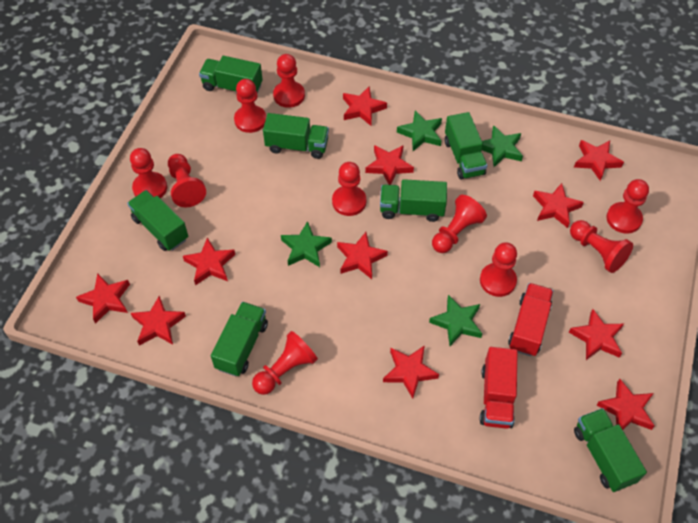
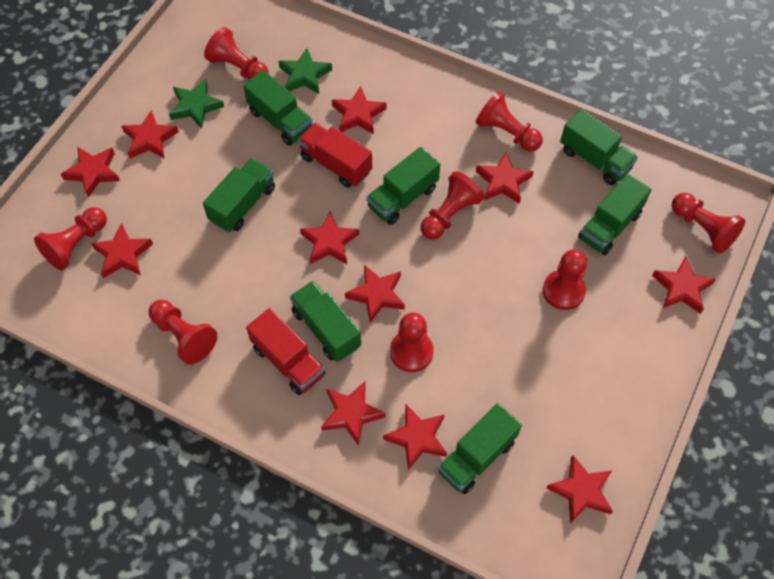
green star: [281,221,332,267] [397,111,442,151] [429,295,482,346] [482,125,523,167] = 4 -> [169,79,224,129] [278,48,332,94] = 2
red pawn: [130,148,167,198] [168,154,206,207] [234,79,266,133] [252,331,318,395] [273,54,305,108] [332,162,366,216] [432,195,487,253] [480,242,517,297] [570,220,633,273] [606,179,649,233] = 10 -> [34,207,107,270] [149,300,217,364] [204,27,269,80] [390,312,433,372] [421,171,484,240] [476,91,543,152] [543,249,587,310] [672,193,745,254] = 8

